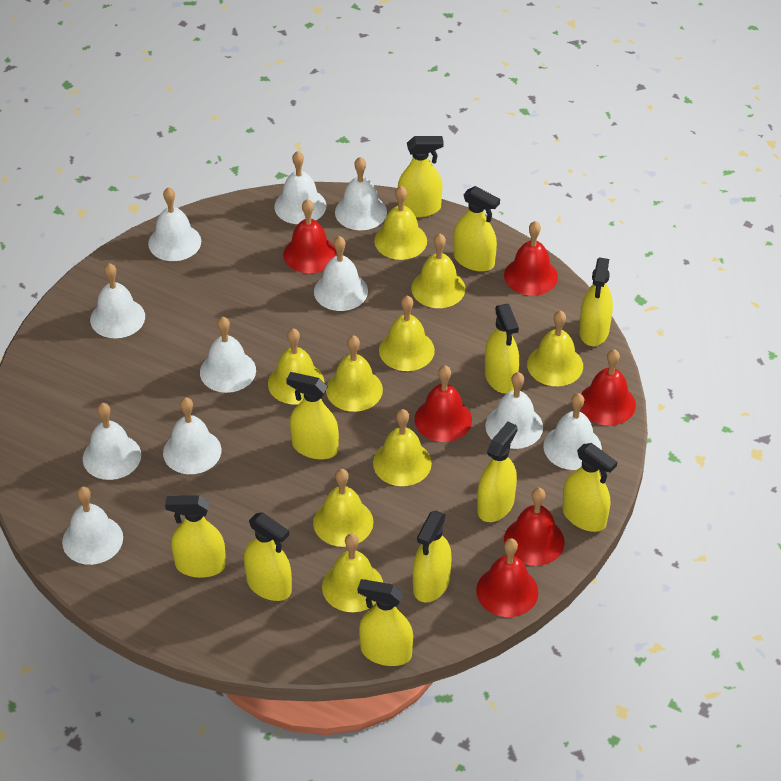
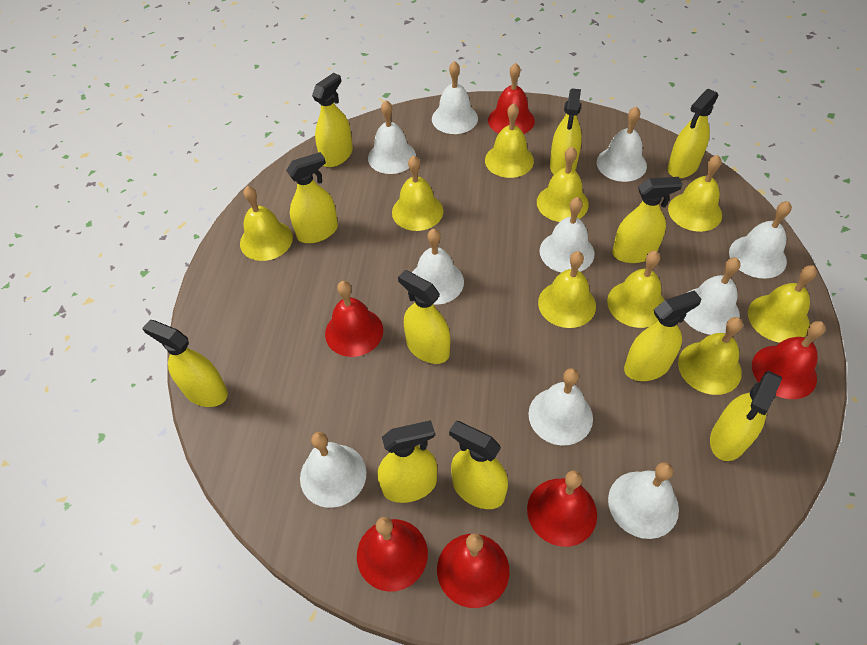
white bell: [62,486,123,565] [83,403,141,480] [90,263,145,338] [148,187,201,261] [163,397,222,474] [200,317,256,393] [274,151,326,224] [314,236,368,311] [335,157,387,230] [485,372,543,449] [543,393,602,470] = 11 -> [300,432,367,508] [368,100,416,174] [412,229,464,305] [432,61,478,134] [528,368,593,445] [540,197,594,273] [597,106,647,182] [608,462,679,539] [684,258,741,335] [729,201,792,279] = 10

